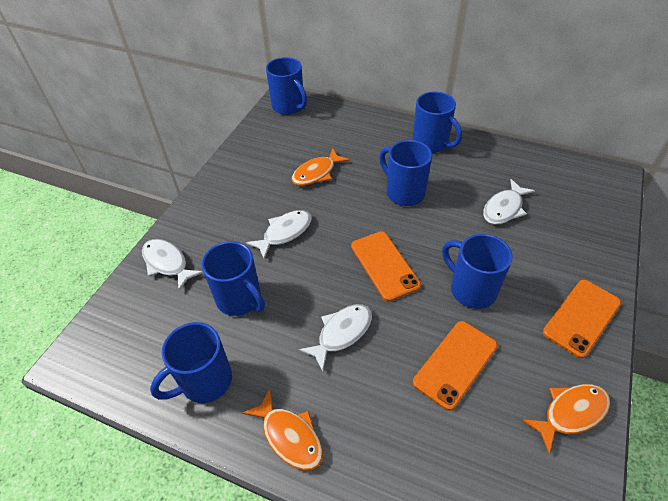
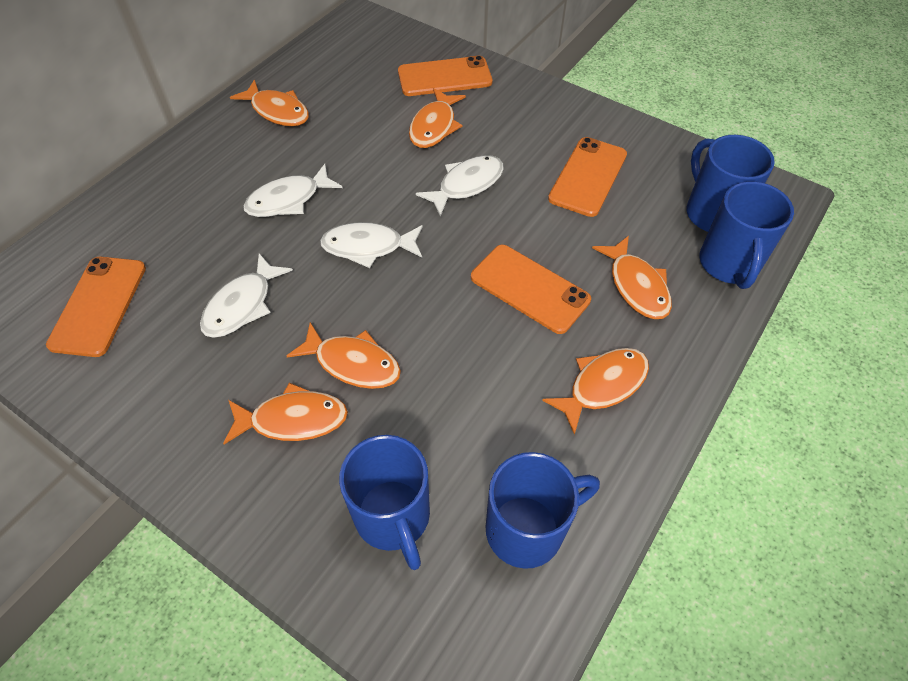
blue mug: [150,322,232,403] [202,241,265,316] [266,57,307,115] [379,140,432,206] [412,92,462,153] [442,234,512,309] = 6 -> [339,435,430,570] [486,452,600,569] [686,135,775,232] [699,181,794,289] = 4
orange fish: [242,389,323,471] [291,148,350,186] [522,384,610,453] = 3 -> [223,383,348,444] [230,80,309,126] [287,322,401,389] [409,88,466,148] [542,348,649,435] [592,236,672,319] = 6
orange phone: [351,231,421,302] [413,321,498,411] [543,280,621,358] = 3 -> [46,257,146,357] [398,56,492,96] [471,245,591,334] [548,137,627,217] = 4

